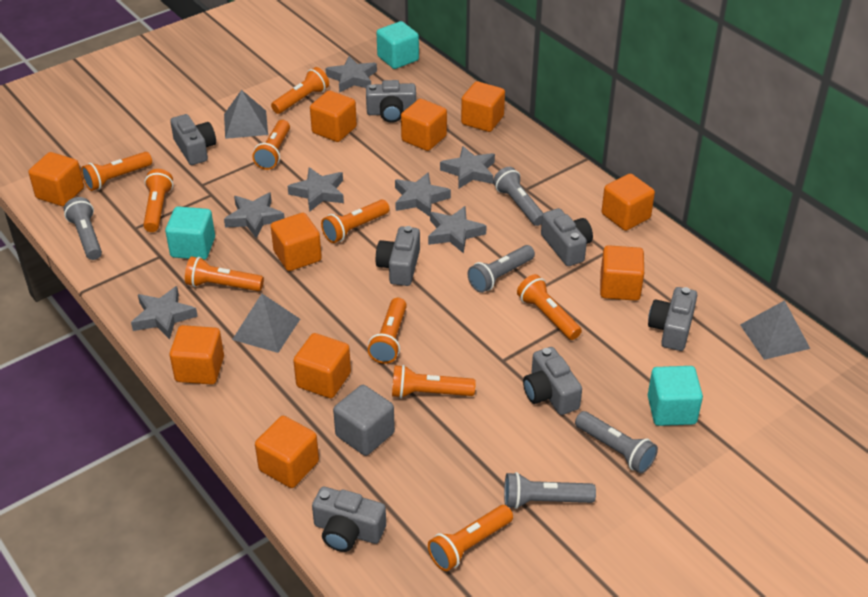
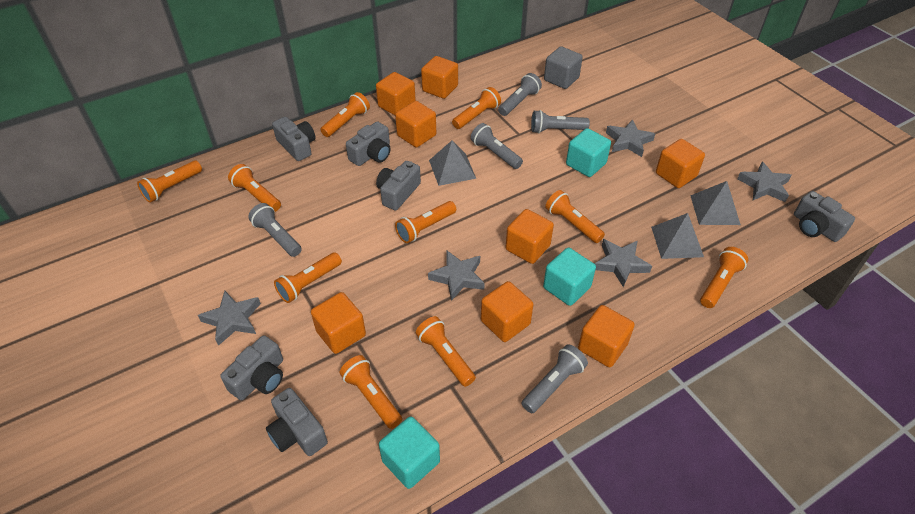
grey camera: [170,114,216,165] [312,487,386,552] [366,80,416,123] [376,226,420,286] [523,347,582,415] [541,208,593,266] [648,287,697,351] = 7 -> [220,335,283,400] [266,388,328,456] [272,117,316,161] [346,121,391,166] [376,161,421,211] [794,191,855,242] = 6
grey star: [131,286,198,340] [224,192,285,238] [288,167,344,212] [325,56,377,93] [395,172,451,217] [428,206,487,253] [440,146,495,188] = 7 -> [198,291,261,346] [428,250,485,301] [595,239,652,287] [606,120,655,157] [737,161,791,202] = 5
orange cube: [28,152,84,206] [170,325,224,385] [255,416,319,488] [271,213,322,271] [293,333,351,398] [310,90,357,142] [401,99,447,151] [461,81,505,132] [600,245,644,301] [602,173,655,231] = 10 -> [311,292,366,354] [376,72,416,115] [395,101,436,148] [421,56,458,99] [481,281,533,342] [506,209,554,264] [578,305,635,367] [656,139,705,188] = 8

